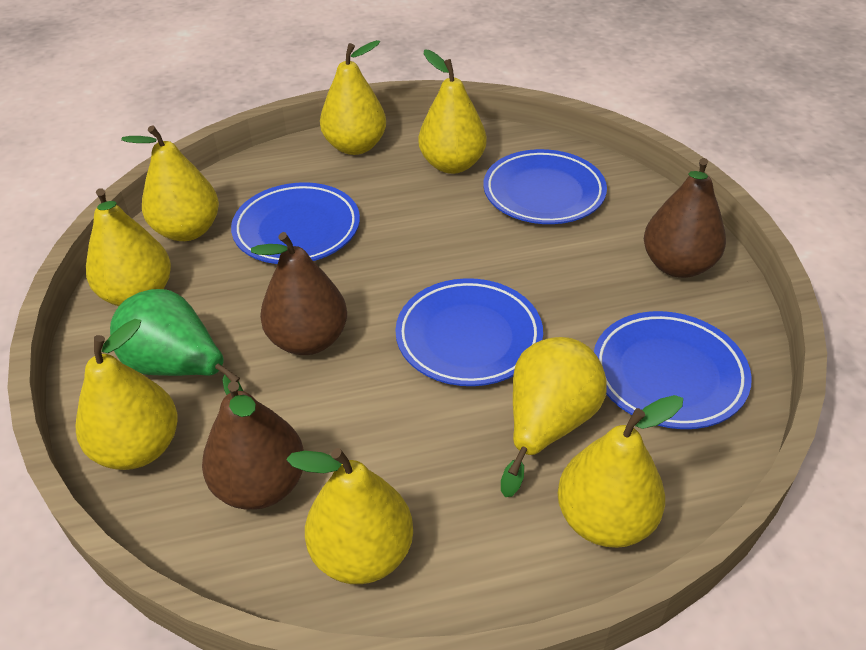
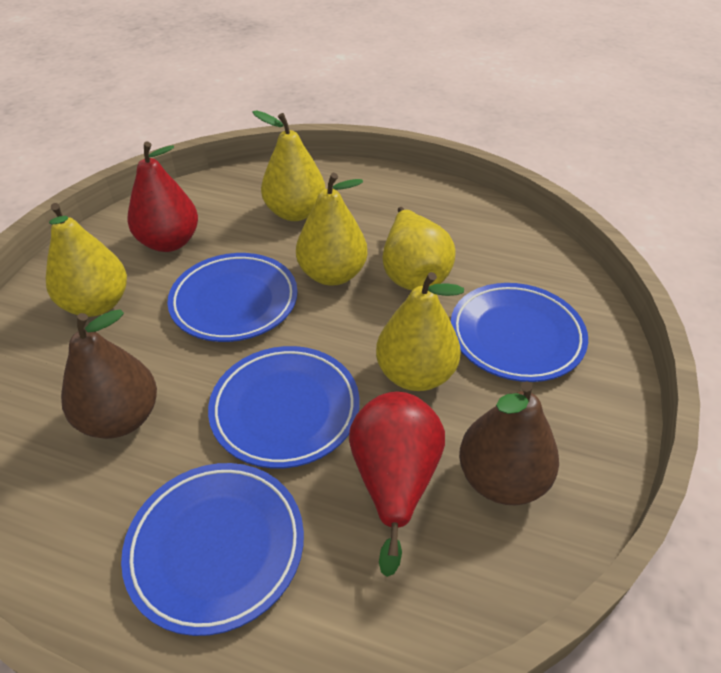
brown pear: [202,381,304,510] [251,232,347,355] [644,158,726,278] = 3 -> [61,309,157,439] [459,381,559,505] = 2
green pear: [110,289,243,395] = 1 -> none = 0
red pear: none = 0 -> [127,142,198,252] [349,391,445,577] = 2
yellow pear: [76,319,177,470] [86,188,171,306] [121,125,219,241] [286,448,413,584] [320,40,386,155] [418,50,487,174] [501,337,607,497] [558,395,683,548] = 8 -> [46,203,127,317] [253,110,326,221] [296,173,368,286] [376,272,464,391] [382,207,455,291] = 5

